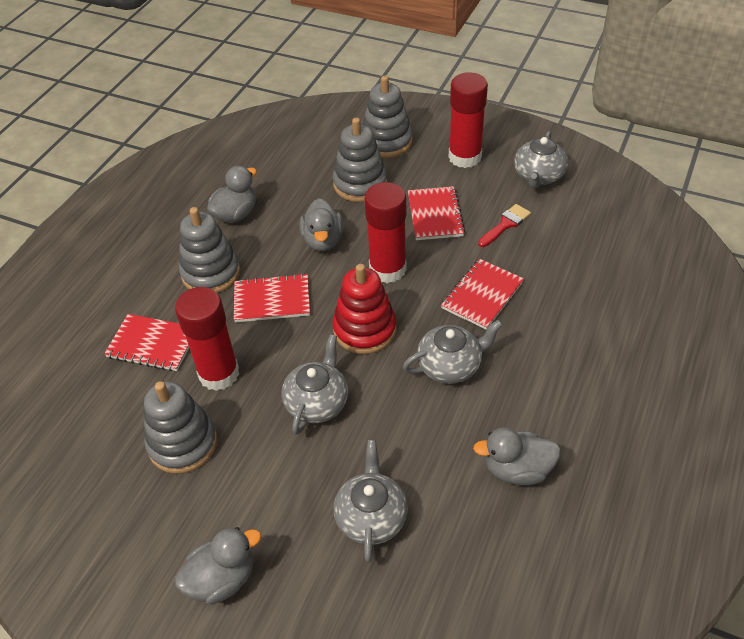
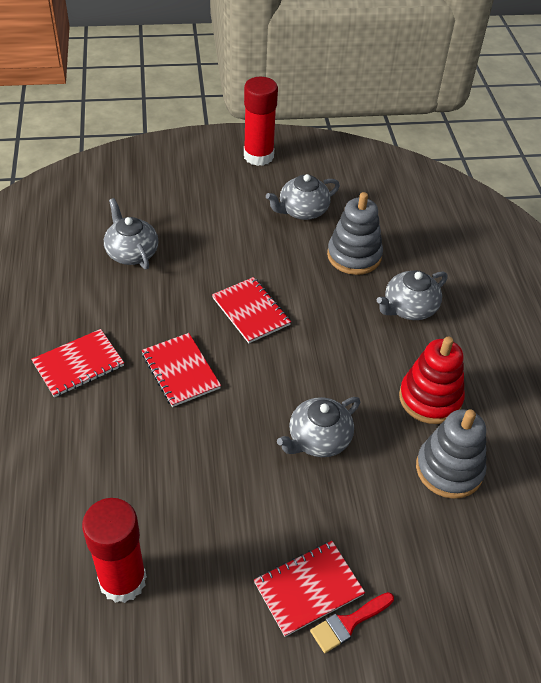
grey duck: [175,527,261,605] [207,166,257,223] [300,198,343,251] [473,427,561,485] = 4 -> none = 0
grey stacking toy: [144,381,217,474] [179,207,240,293] [333,118,387,202] [363,76,413,158] = 4 -> [327,192,383,275] [416,409,486,499] = 2
red glue stick: [175,287,239,391] [364,182,407,283] [449,73,488,168] = 3 -> [82,498,147,603] [244,77,278,166] = 2

